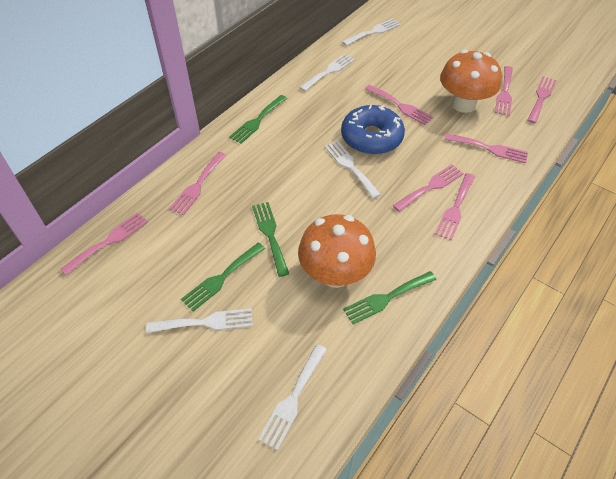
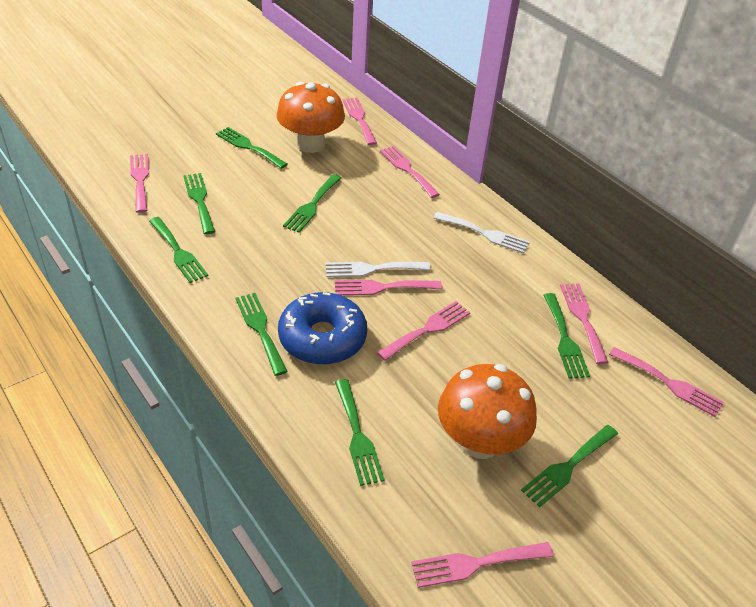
green fork: [181,242,265,311] [229,95,287,144] [252,202,289,277] [343,271,437,324] = 4 -> [149,217,208,283] [183,173,215,234] [216,127,288,169] [235,293,288,376] [283,174,342,233] [335,379,385,486] [521,425,618,507] [543,293,590,379] = 8
white fork: [146,308,253,333] [258,344,327,450] [299,54,355,91] [325,141,381,199] [342,18,401,46] = 5 -> [325,262,431,277] [434,212,530,254] = 2

